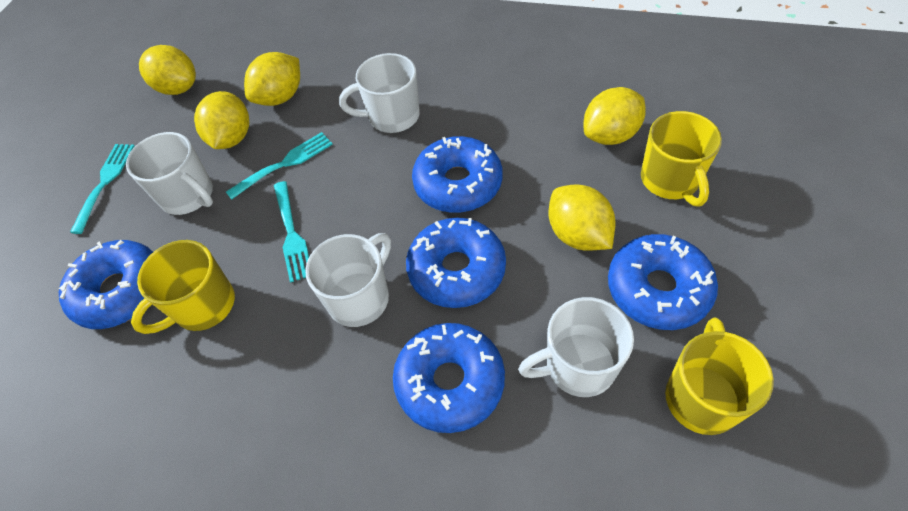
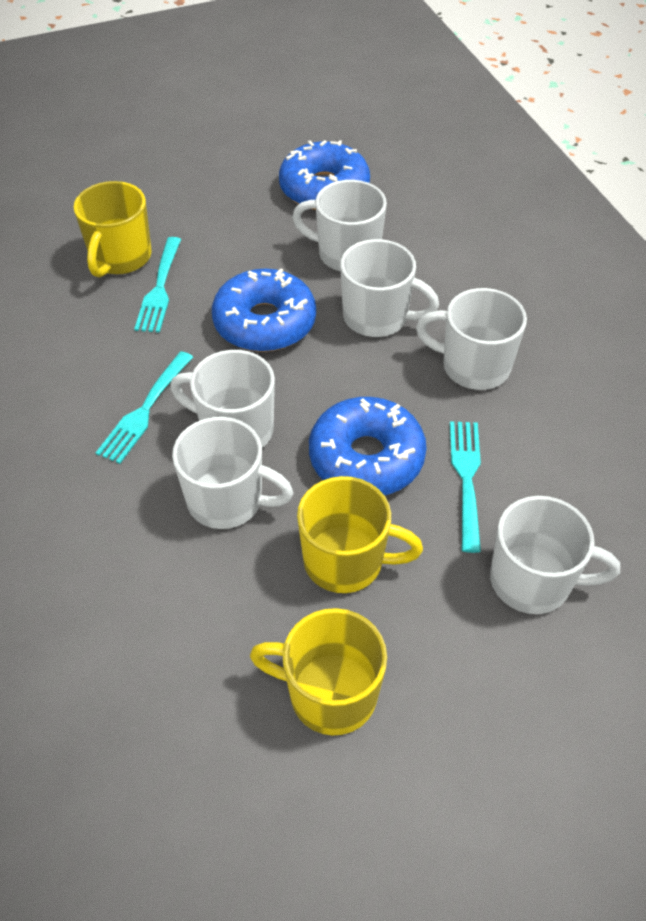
blue donut: [59,240,153,329] [393,323,505,433] [406,218,506,308] [412,136,503,213] [608,234,718,330] = 5 -> [212,268,316,352] [279,140,370,210] [309,397,427,495] = 3
white mug: [126,132,213,215] [305,233,391,327] [339,53,420,133] [518,297,634,397] = 4 -> [170,350,275,448] [172,417,294,529] [292,180,387,272] [340,239,439,337] [416,288,527,390] [490,496,620,614] = 6
yellow lemon: [139,45,196,95] [194,91,249,149] [244,52,300,106] [548,184,616,251] [584,87,646,145] = 5 -> none = 0

